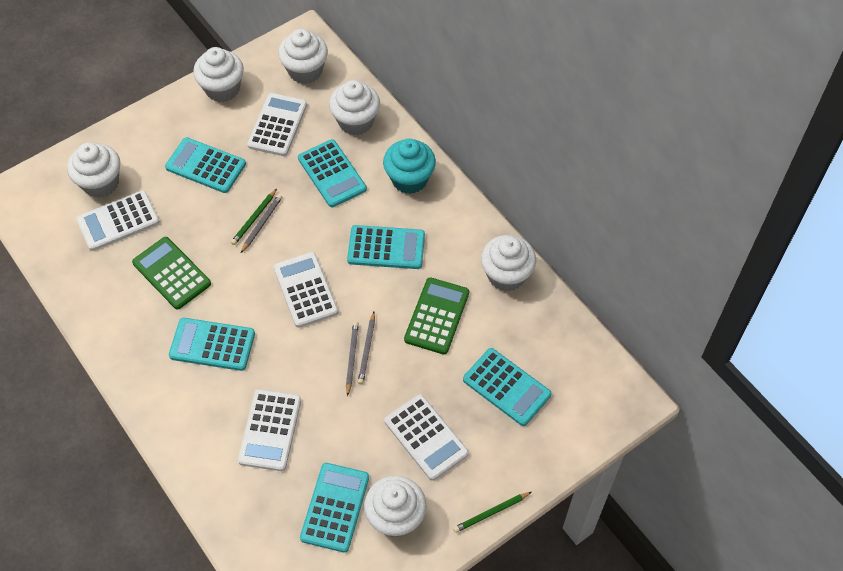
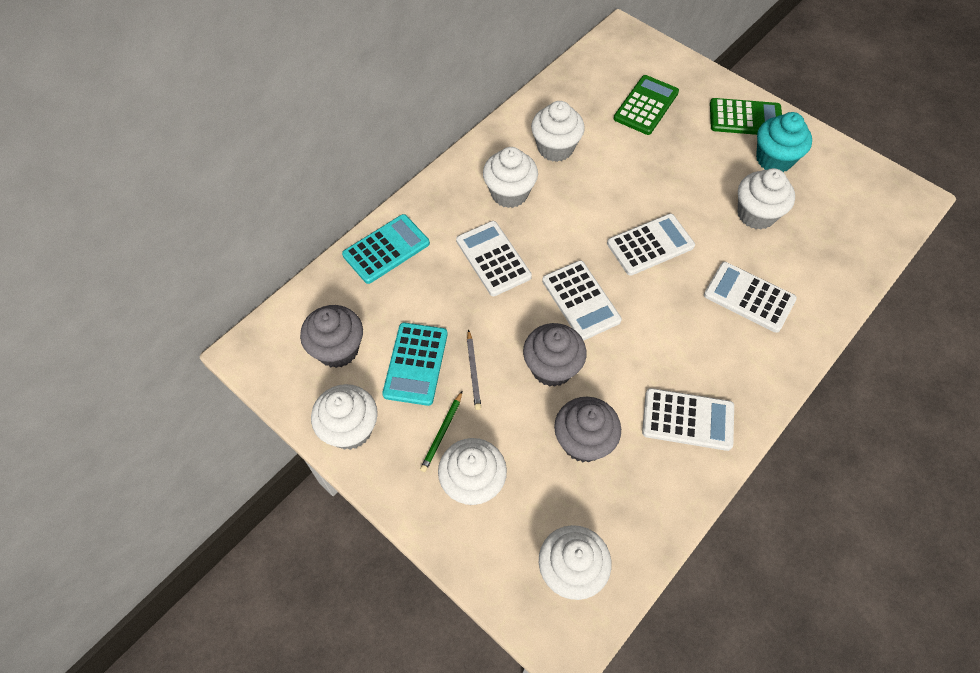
green pencil: [231,189,277,245] [453,492,531,533] = 2 -> [420,391,462,472] = 1
grey cupcake: none = 0 -> [300,305,363,368] [523,323,587,387] [554,397,621,462] = 3
grey pencil: [241,194,282,253] [346,321,359,396] [358,312,375,384] = 3 -> [467,329,481,410] = 1
turquoise calculator: [165,137,246,193] [169,318,255,371] [298,139,367,207] [300,463,369,553] [347,225,425,269] [463,348,551,426] = 6 -> [342,214,430,284] [382,323,448,406] = 2

